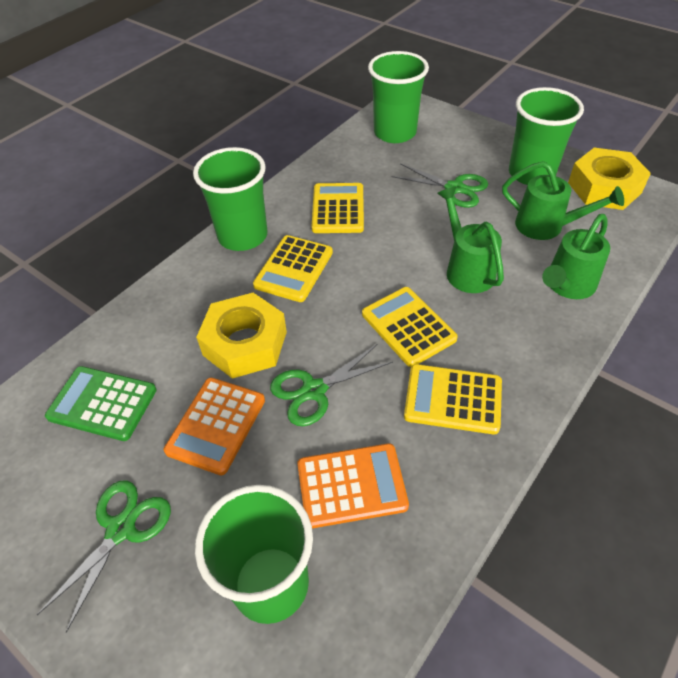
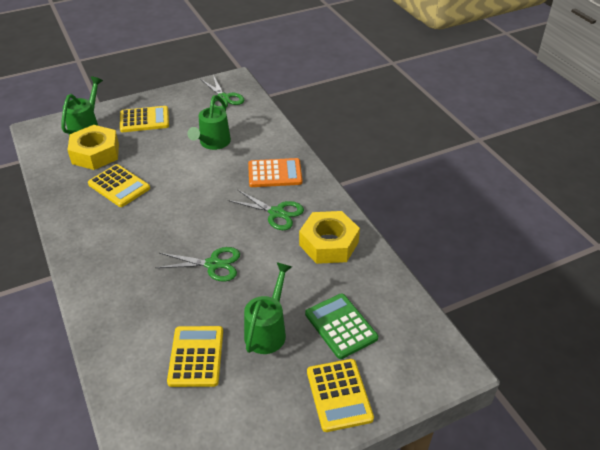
green cup: [193,147,267,251] [195,485,313,624] [368,51,429,143] [509,87,584,185] = 4 -> none = 0
orange calculator: [164,378,265,475] [297,443,409,528] = 2 -> [248,158,302,187] = 1

